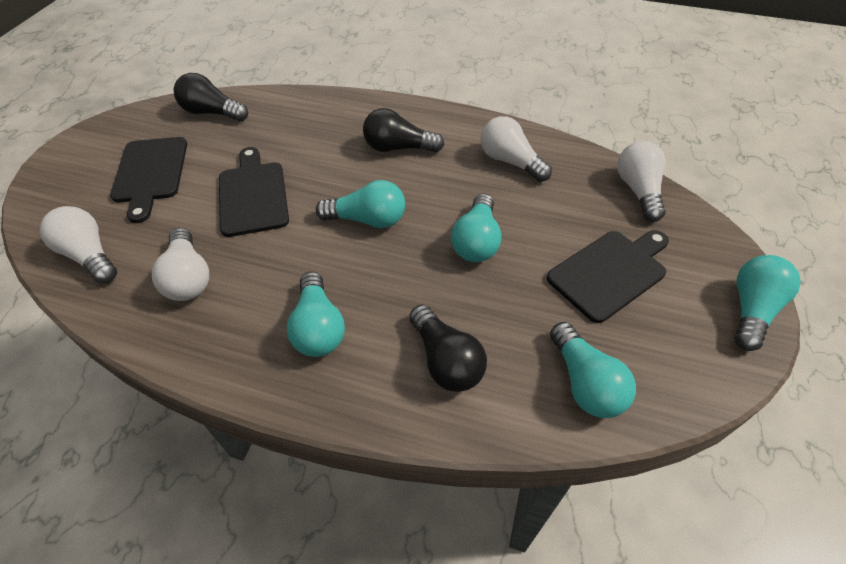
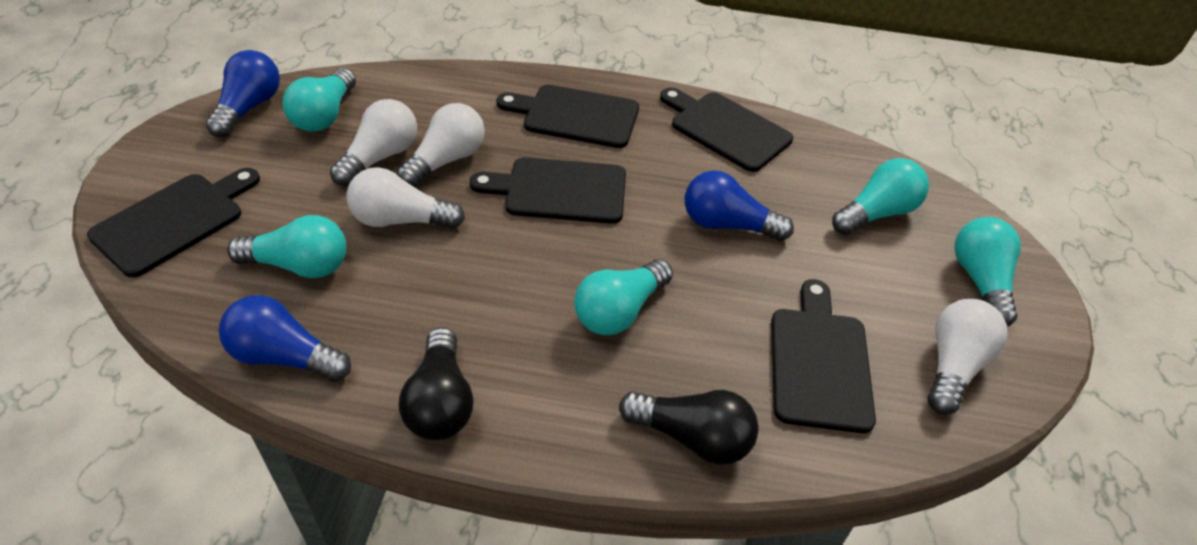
black cutting board: [110,137,187,223] [219,147,289,237] [547,230,669,323] = 3 -> [87,168,260,278] [470,157,626,224] [496,85,639,148] [660,88,793,172] [771,279,876,433] = 5
black light bulb: [174,73,248,121] [363,108,444,152] [409,305,487,392] = 3 -> [399,327,474,440] [619,390,759,465] = 2
blue light bulb: none = 0 -> [206,50,280,137] [219,295,351,382] [685,171,794,241] = 3

